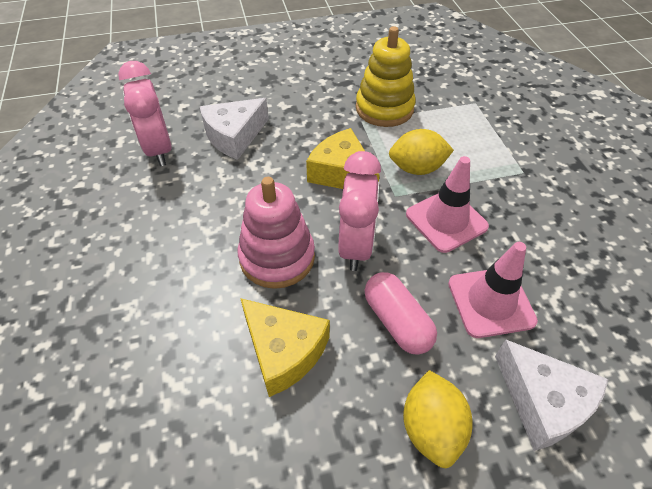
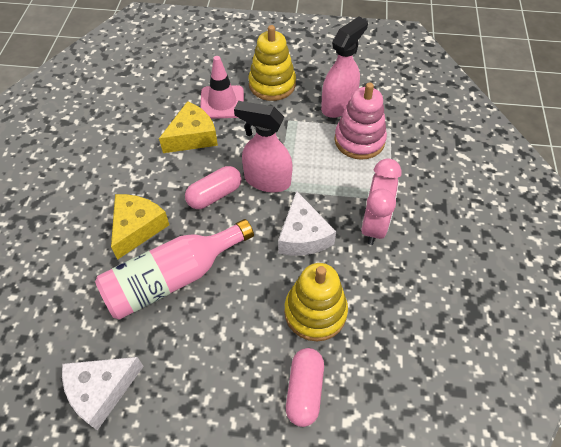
pink bottle: none = 0 -> [95,219,254,320] = 1
pink capsule: [365,272,437,355] = 1 -> [185,166,242,209] [286,348,324,427] = 2
pink clock: [118,61,172,166] [338,151,381,271] = 2 -> [361,158,402,245] = 1
pink spray bottle: none = 0 -> [234,101,293,192] [321,17,368,118] = 2
pink traffic cone: [406,156,489,253] [448,242,538,338] = 2 -> [200,56,244,119] = 1
yellow lemon: [389,129,454,175] [403,370,473,468] = 2 -> none = 0
yellow stacking toy: [356,26,416,127] = 1 -> [248,25,296,101] [284,263,348,341] = 2

